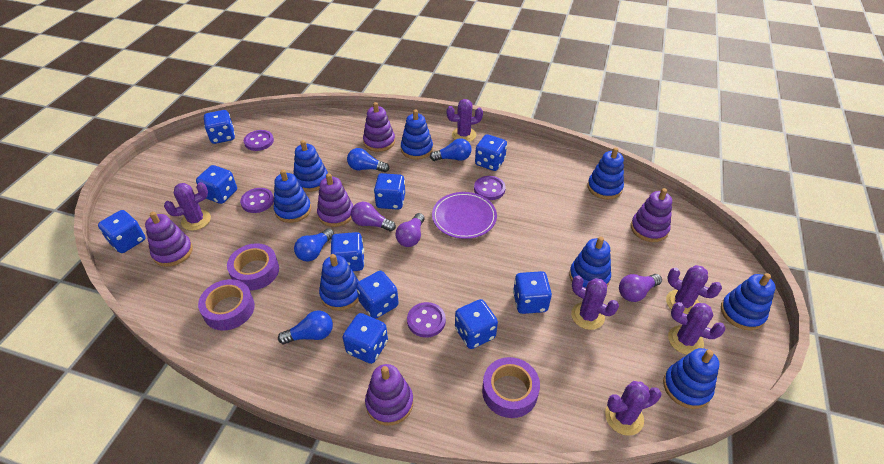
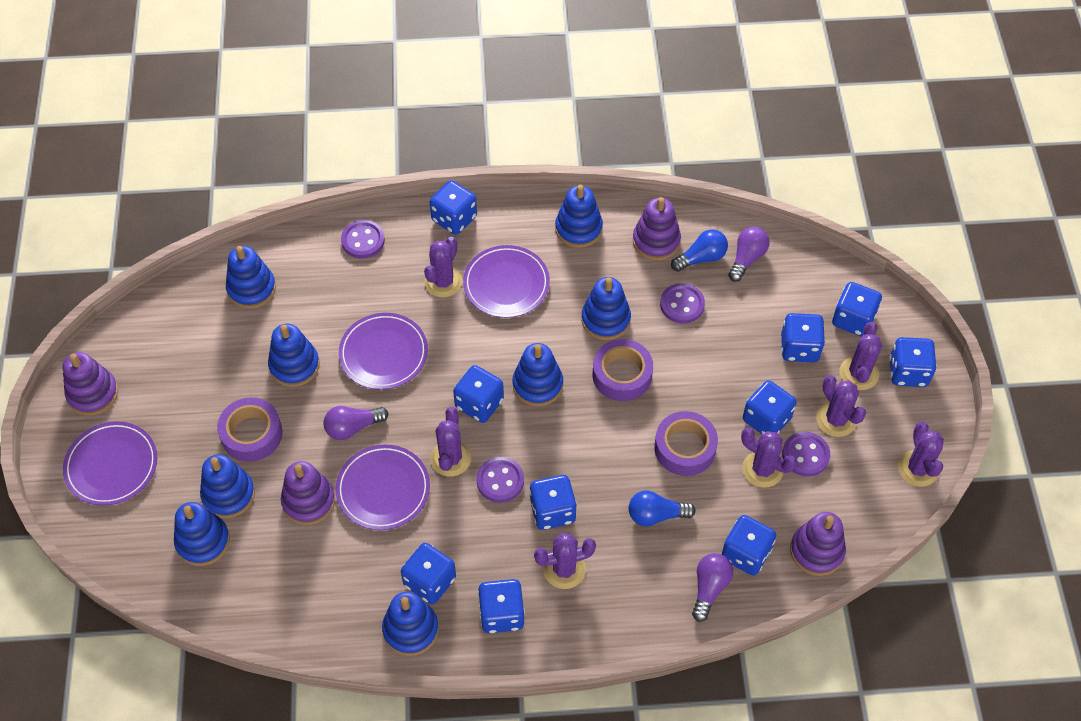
blue light bulb: [278,311,333,344] [294,228,334,262] [347,148,389,172] [430,138,472,161] = 4 -> [628,491,696,526] [671,229,728,272] = 2
purple cactus: [164,182,211,231] [447,99,483,142] [571,275,619,330] [605,381,661,436] [666,265,722,315] [668,302,725,355] = 6 -> [424,237,462,297] [430,407,471,477] [534,533,596,589] [741,427,797,488] [816,375,866,437] [840,322,882,390] [898,422,944,487] = 7
purple plate: [432,192,497,239] = 1 -> [63,421,157,506] [336,445,430,530] [339,313,428,390] [463,245,550,318] = 4
purple stacking toy: [145,212,193,267] [317,174,353,227] [363,102,395,152] [365,364,413,426] [631,188,672,242] = 5 -> [63,352,118,416] [281,461,335,525] [633,197,681,260] [790,512,846,576] = 4

